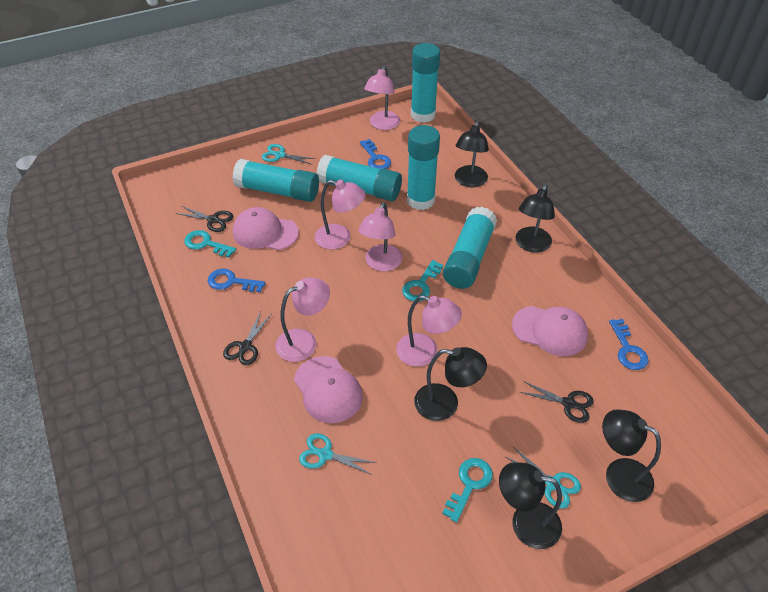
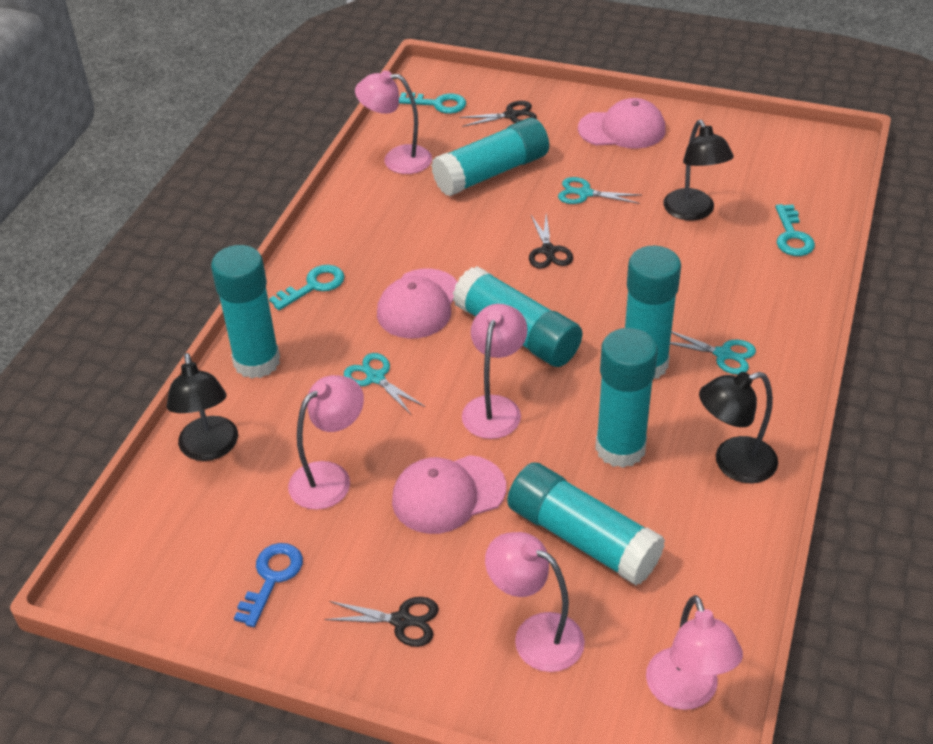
black lamp: [414,347,487,421] [455,121,489,187] [499,462,562,549] [515,184,555,253] [602,409,661,502] = 5 -> [167,353,238,461] [664,120,734,221] [699,372,778,483] = 3
blue key: [208,269,265,292] [360,139,391,169] [609,319,649,370] = 3 -> [234,543,303,627] = 1
turquoise glue stick: [232,159,319,202] [316,155,402,201] [407,125,440,210] [411,43,440,123] [443,207,497,289] = 5 -> [211,245,280,379] [431,118,549,196] [453,266,583,367] [507,462,665,585] [595,328,658,468] [625,246,681,379] = 6

